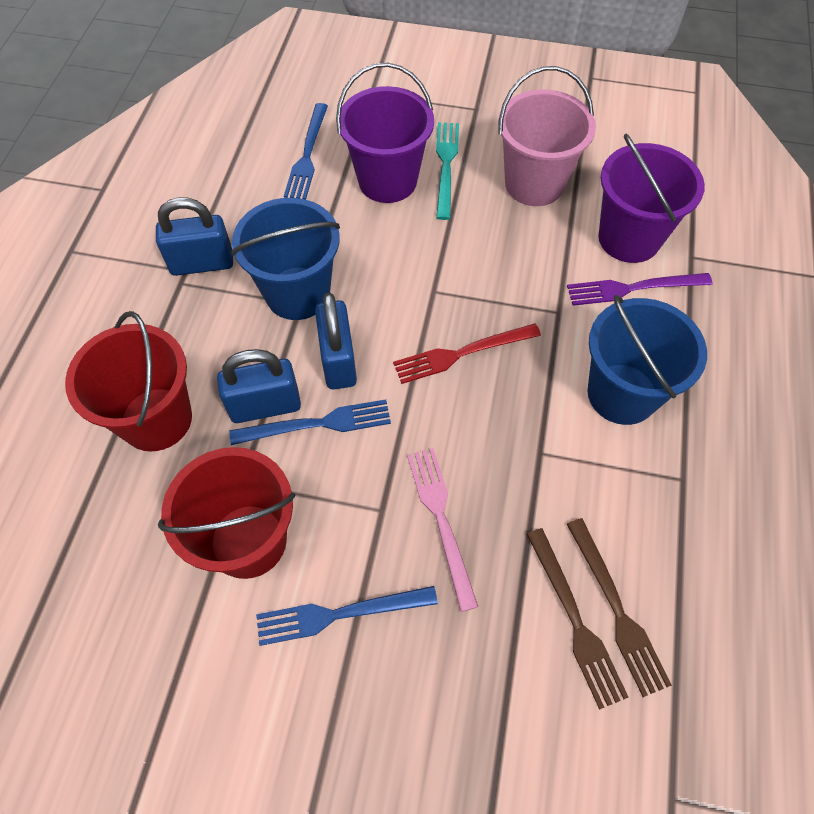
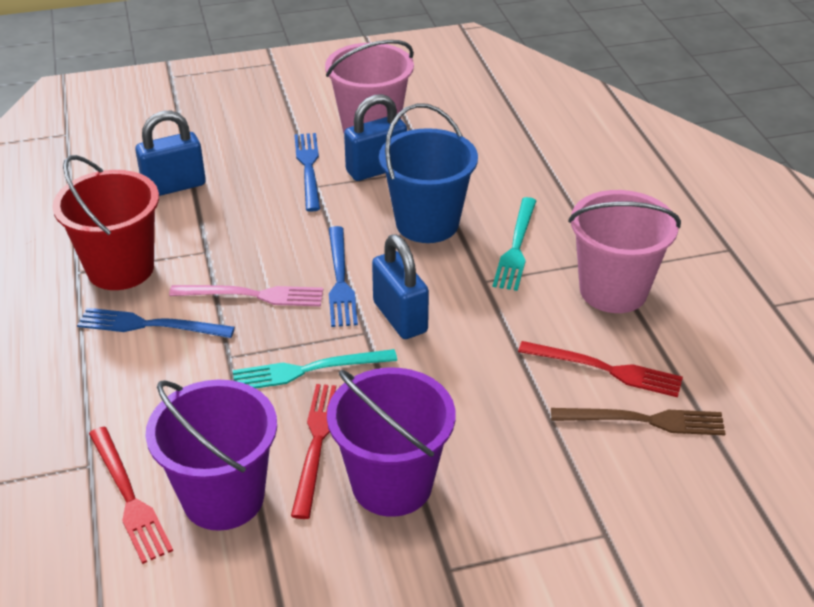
blue bucket: [231,198,340,320] [587,295,707,425] = 2 -> [379,103,478,243] = 1
brown fork: [526,528,629,710] [567,518,672,697] = 2 -> [551,408,726,435] = 1
pink bucket: [498,66,596,206] = 1 -> [325,40,414,133] [568,190,681,313] = 2
purple fork: [567,273,713,306] = 1 -> none = 0
red bucket: [65,311,192,451] [158,447,295,579] = 2 -> [52,155,159,290] = 1
red fork: [393,323,541,384] = 1 -> [89,427,173,564] [291,384,340,519] [518,341,683,397] = 3
turquoise fork: [436,122,459,220] = 1 -> [233,349,397,388] [493,197,536,291] = 2

